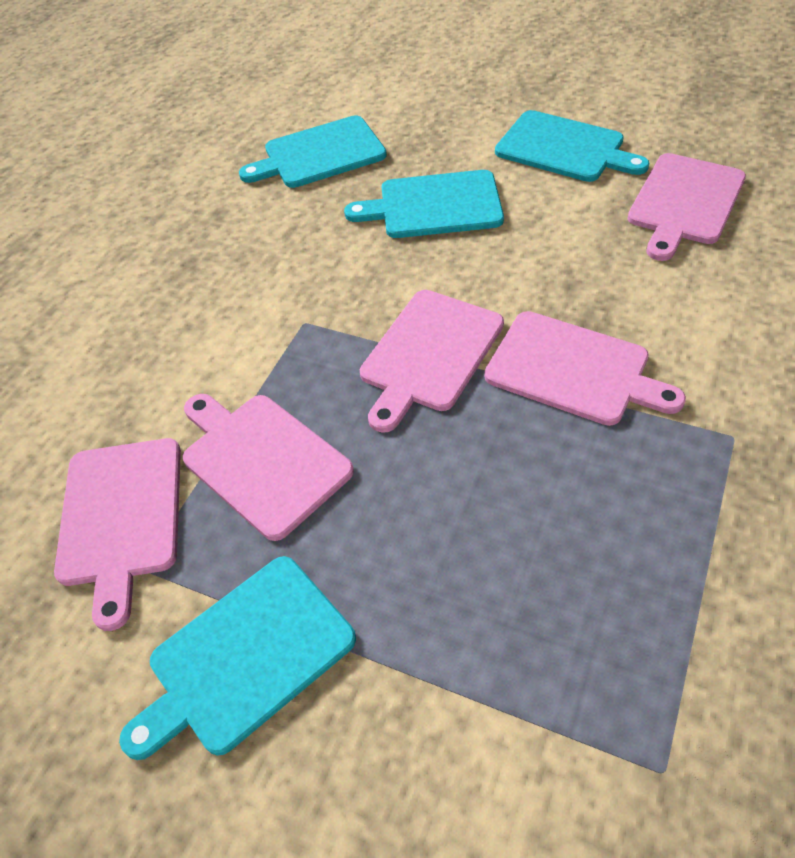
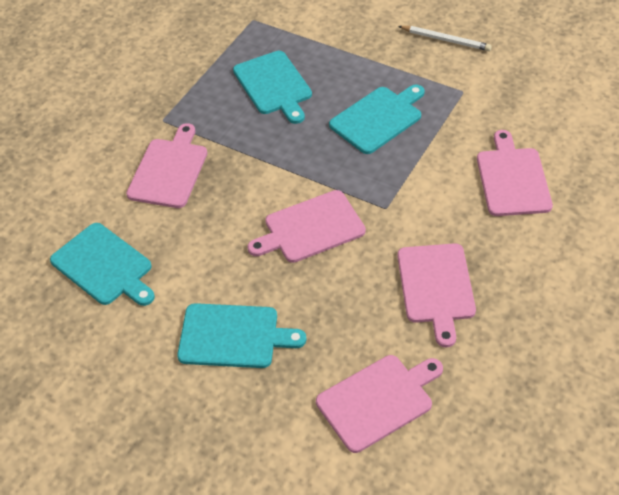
white pencil: none = 0 -> [398,26,492,51] = 1

